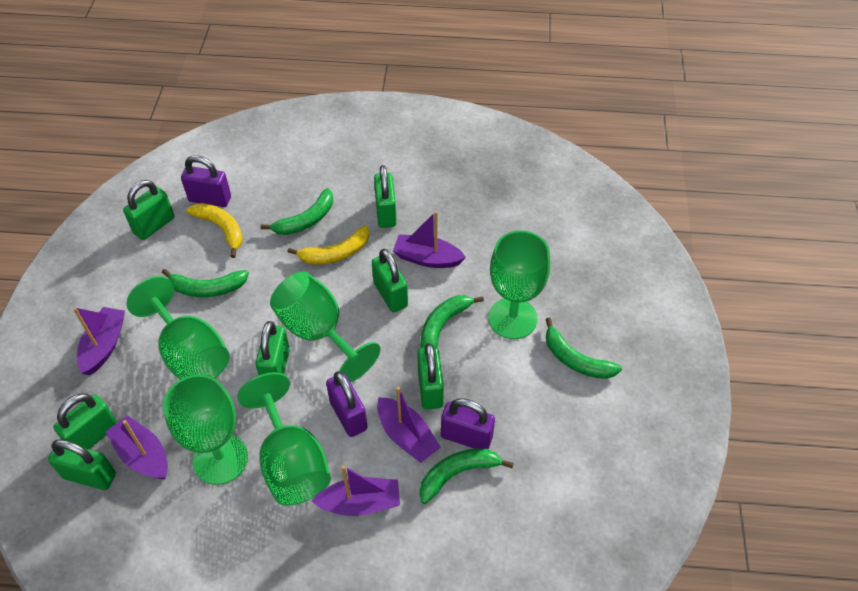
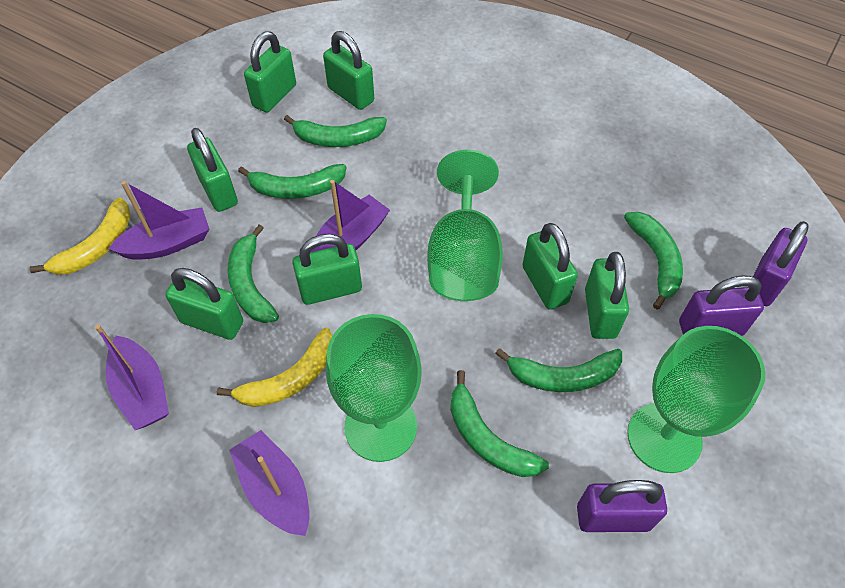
green banana: [162,269,249,297] [261,188,333,235] [419,449,514,504] [421,295,484,348] [546,317,622,379] = 5 -> [228,224,279,323] [238,164,347,199] [284,115,387,147] [450,370,549,477] [495,348,622,392] [624,212,683,310] = 6
green goblet: [126,276,229,380] [163,374,248,485] [237,372,331,506] [270,271,380,382] [488,230,550,339] = 5 -> [326,314,422,462] [427,150,503,301] [627,326,765,473] = 3
purple boat: [73,307,125,375] [106,415,168,479] [311,465,400,516] [377,386,441,463] [393,211,466,268] = 5 -> [95,324,169,430] [108,181,209,260] [229,430,309,536] [310,180,390,253] = 4

